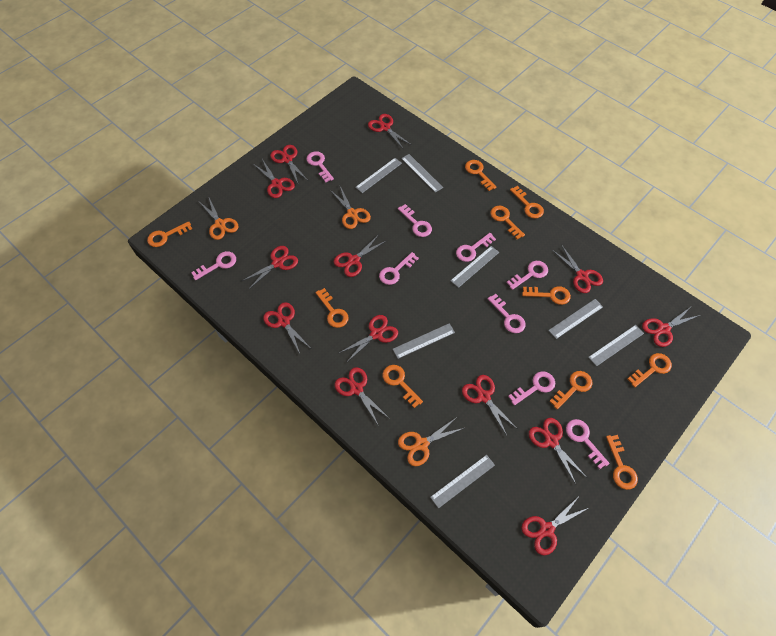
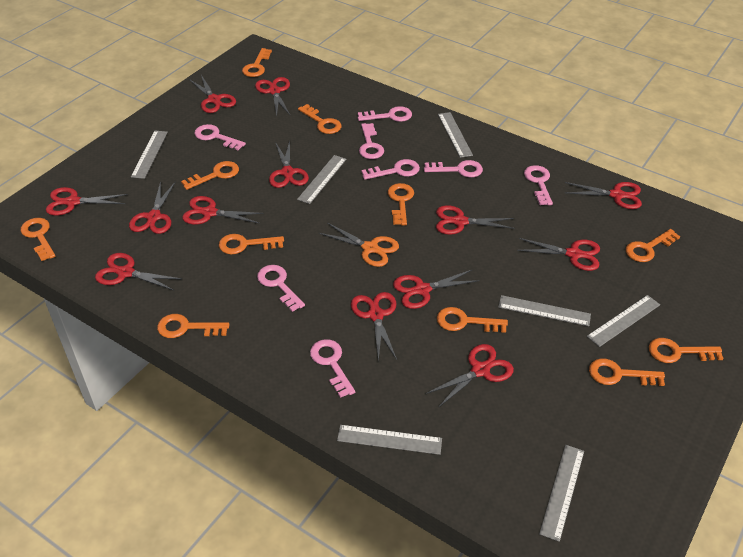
orange key: [147,221,192,247] [315,288,349,328] [383,365,423,408] [465,160,497,191] [490,206,525,239] [510,186,544,219] [522,286,571,305] [549,371,593,410] [606,435,638,490] [628,353,672,387] = 10 -> [21,218,55,261] [157,314,230,338] [181,161,239,190] [219,234,284,254] [242,48,272,77] [298,104,342,134] [388,183,414,225] [437,307,508,333] [589,358,665,386] [626,229,680,262] [649,338,724,363] = 11
orange scissors: [199,198,239,240] [330,186,371,229] [398,417,464,466] = 3 -> [319,222,399,267] = 1
pink key: [191,251,236,280] [307,151,334,182] [379,252,419,285] [398,204,432,237] [456,233,496,262] [488,294,526,333] [506,261,548,290] [508,371,555,405] [566,419,610,469] = 9 -> [194,124,246,150] [257,265,305,312] [310,339,355,398] [358,106,412,122] [359,123,384,159] [361,159,420,180] [424,160,483,177] [524,165,553,205] = 8

